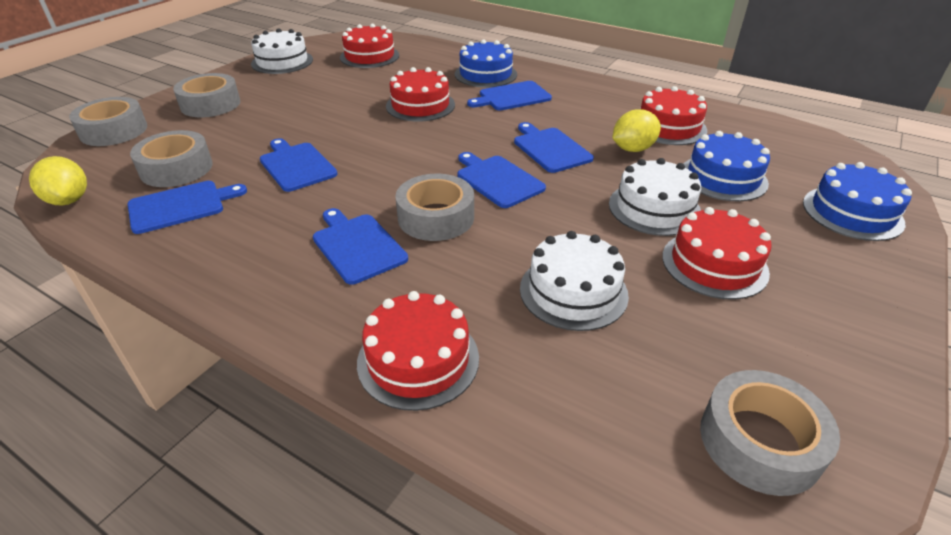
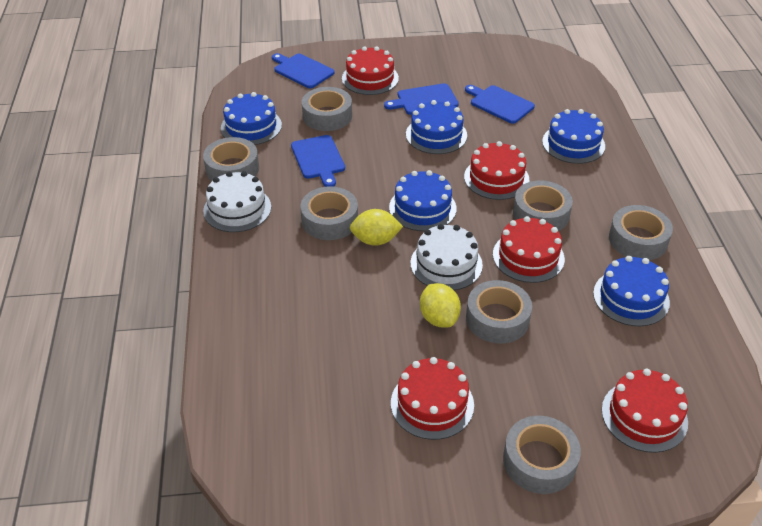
blue cake: [455,39,517,88] [684,131,770,202] [803,162,912,241] = 3 -> [221,92,282,145] [389,170,456,231] [406,100,467,154] [542,109,605,164] [593,256,670,326] = 5
blue cutting board: [128,181,247,234] [260,138,337,192] [313,208,408,285] [457,152,546,208] [467,81,552,110] [514,122,594,173] = 6 -> [272,53,335,88] [291,135,345,187] [384,83,459,115] [465,85,535,124] = 4
grey tape: [69,97,147,146] [130,130,213,187] [173,73,240,117] [395,174,474,241] [700,370,840,496] = 5 -> [203,137,259,181] [300,186,358,240] [302,87,352,131] [466,280,532,344] [503,416,581,494] [513,181,573,231] [609,205,673,260] = 7
white cake: [251,28,313,74] [520,231,629,331] [609,158,701,236] = 3 -> [203,171,271,232] [411,224,483,290] = 2

